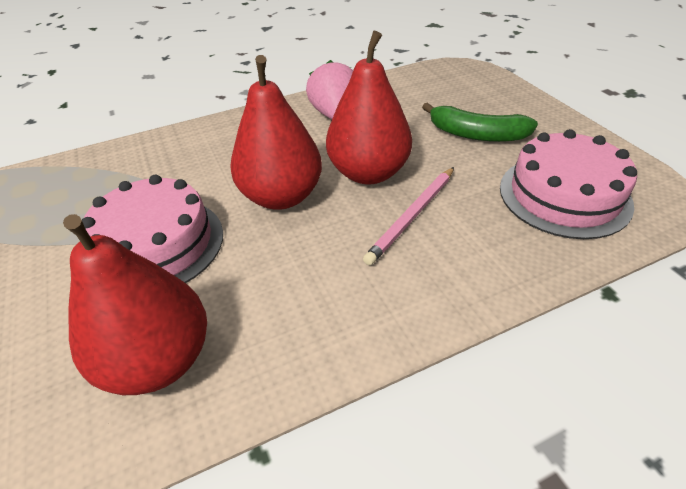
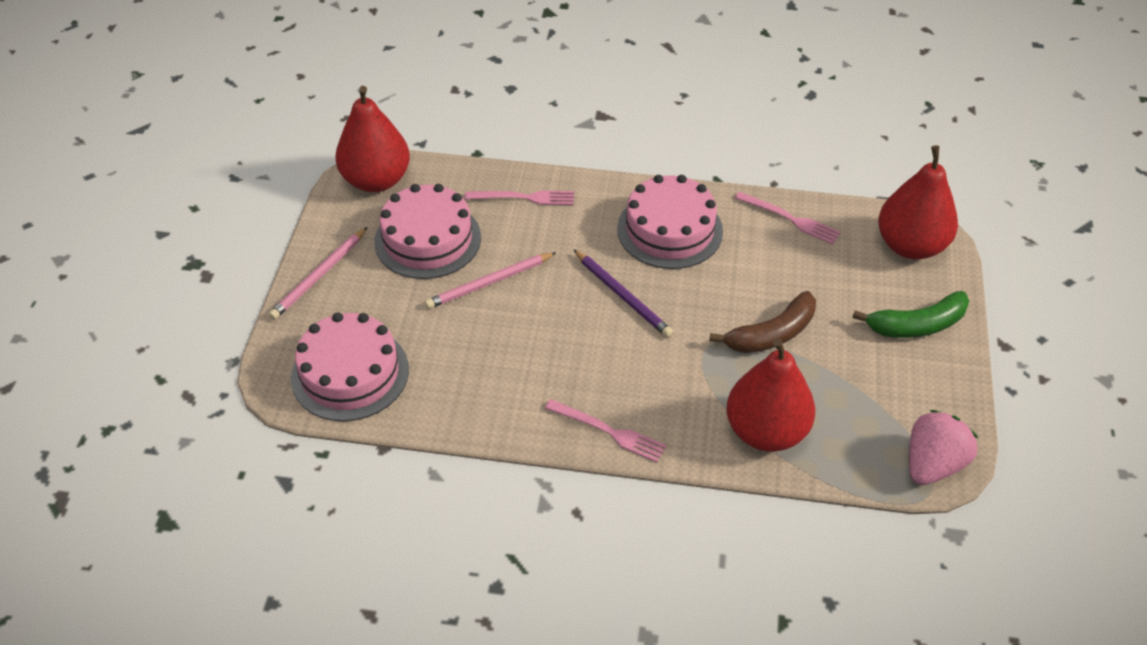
brown banana: none = 0 -> [709,291,816,353] = 1
pink cake: [82,175,223,283] [500,129,637,239] = 2 -> [291,313,409,421] [374,184,481,279] [617,175,723,269] = 3
pink fork: none = 0 -> [465,190,574,205] [545,399,667,463] [735,191,841,245] = 3
pink pencil: [363,167,454,265] = 1 -> [269,227,367,320] [425,252,557,309] = 2
purple pencil: none = 0 -> [573,249,673,337] = 1

